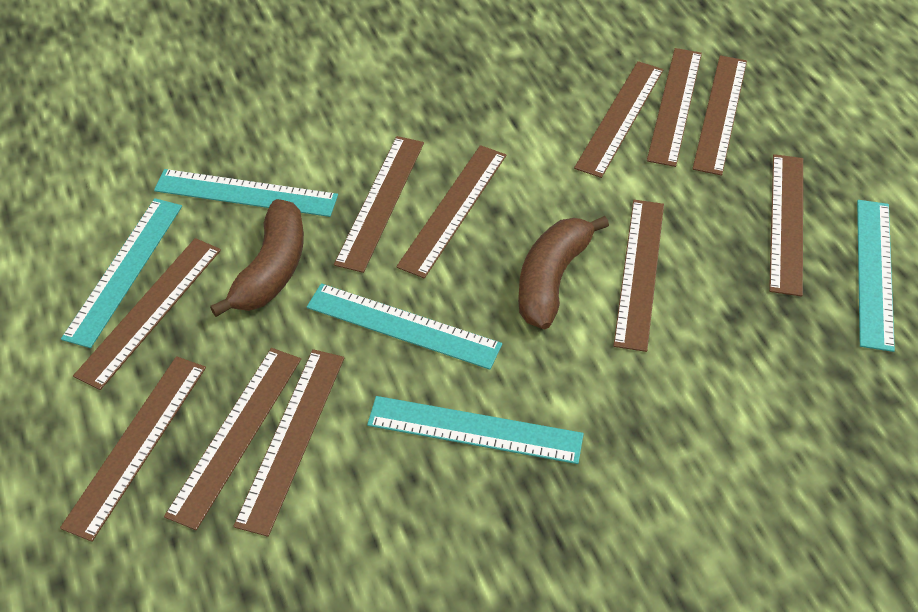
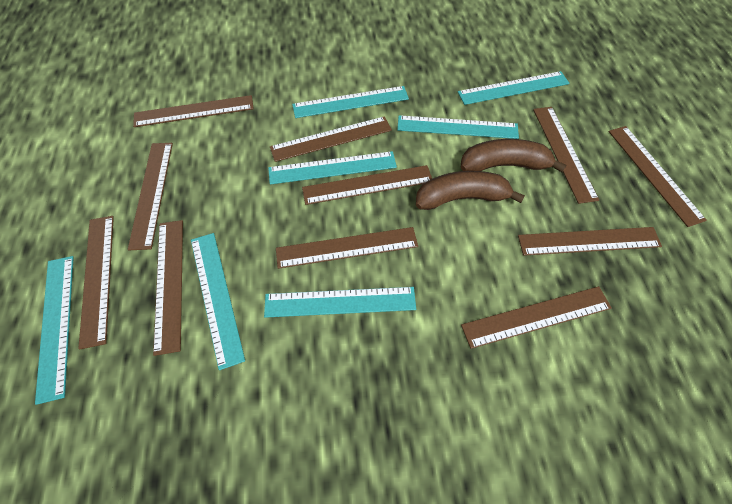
turquoise ruler: [61,198,182,348] [154,169,338,217] [307,283,502,370] [367,396,584,464] [857,200,895,352] = 5 -> [35,256,74,405] [191,233,245,370] [264,287,416,318] [268,151,397,185] [292,86,409,118] [397,115,519,139] [458,71,570,105] = 7

